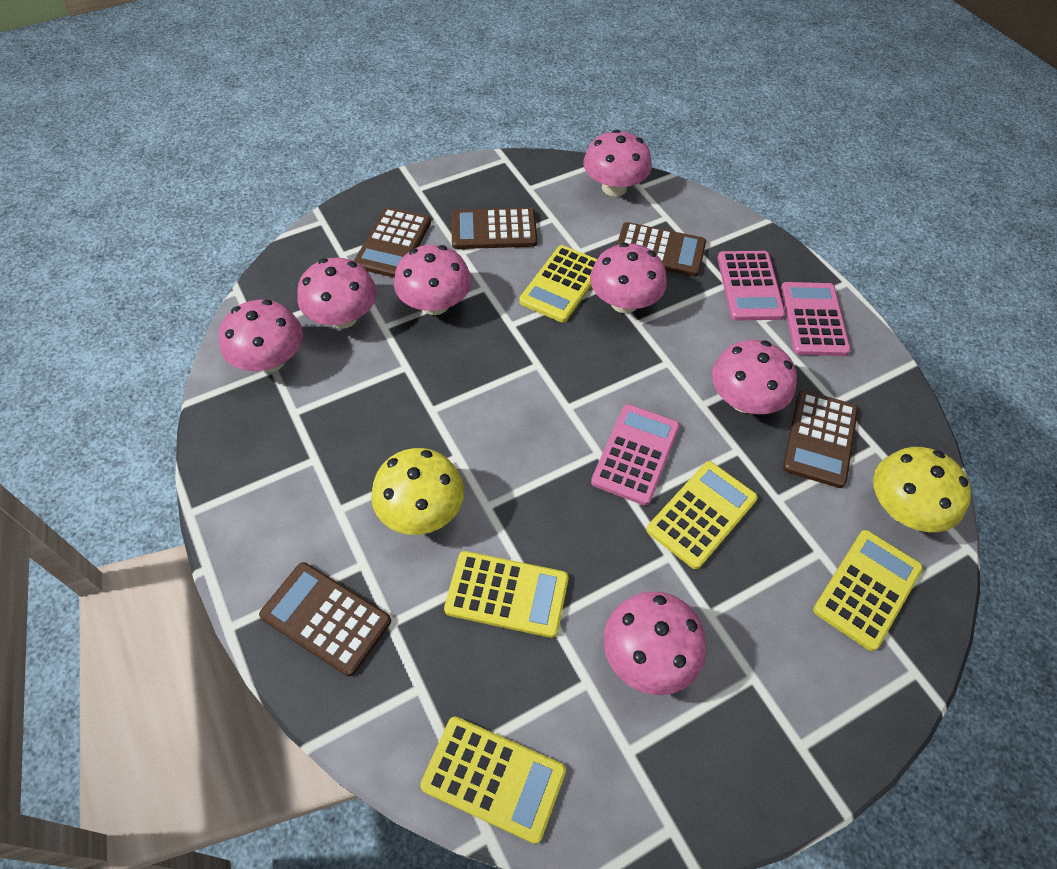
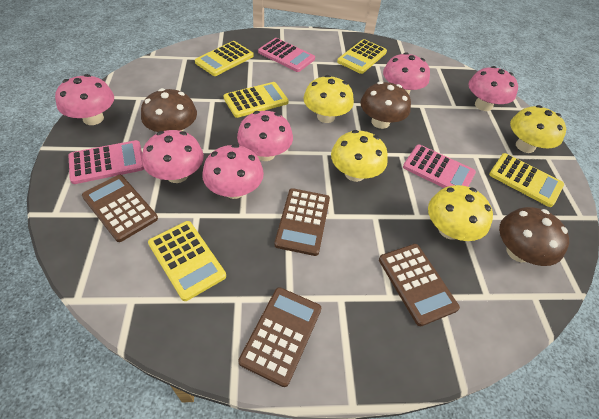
brown calculator: [259,562,391,676] [354,207,431,278] [451,208,537,249] [617,222,706,277] [783,390,858,488] = 5 -> [82,175,158,242] [238,287,321,387] [274,188,330,256] [379,244,460,326] = 4
brown mushroom: none = 0 -> [141,88,197,132] [360,81,411,129] [499,207,569,266] = 3
pink mushroom: [219,300,303,372] [297,258,377,329] [394,245,471,315] [583,130,652,197] [590,243,667,313] [604,591,706,695] [712,340,797,414] = 7 -> [55,74,114,125] [142,130,204,183] [202,144,264,199] [237,111,293,161] [383,52,430,94] [468,66,518,111] = 6
yellow mushroom: [371,448,464,535] [873,447,971,532] = 2 -> [303,75,354,123] [331,130,388,182] [428,185,493,241] [510,105,566,153] = 4

